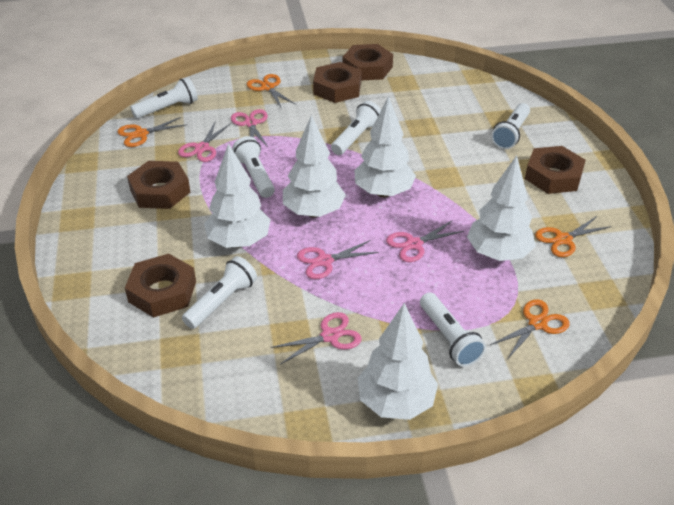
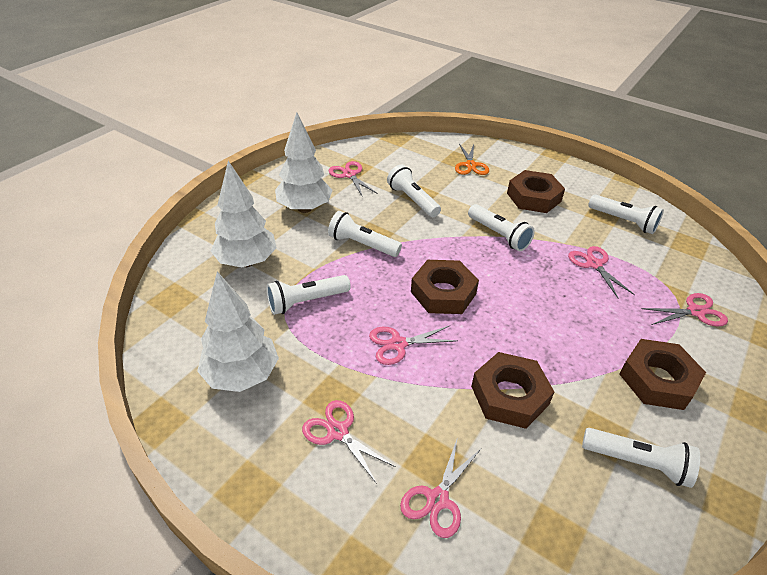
brown nut: [125,254,196,318] [127,161,190,209] [313,62,361,103] [343,44,393,81] [525,146,586,194] = 5 -> [411,260,479,314] [471,352,554,429] [507,170,565,213] [619,339,706,410] = 4
orange scissors: [117,117,186,147] [247,74,296,109] [490,299,570,358] [535,216,611,257] = 4 -> [455,144,489,175] = 1
pink scissors: [178,121,231,162] [231,109,268,147] [270,312,361,365] [297,240,379,279] [386,220,464,262] = 5 -> [302,400,396,484] [328,161,378,197] [369,326,457,365] [400,437,481,538] [568,246,635,298] [642,293,728,327] = 6
white tree: [204,143,271,248] [283,115,346,217] [354,96,416,198] [358,303,438,420] [467,155,536,261] = 5 -> [197,271,279,392] [211,161,277,267] [275,112,333,213] = 3

